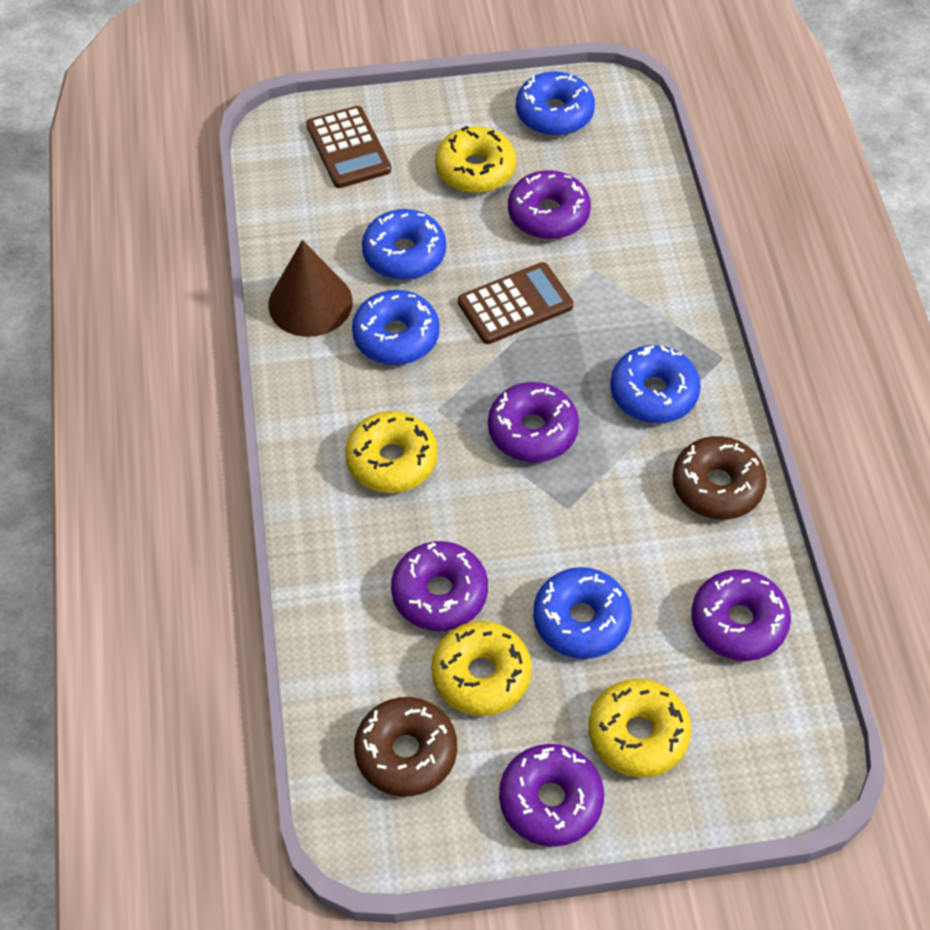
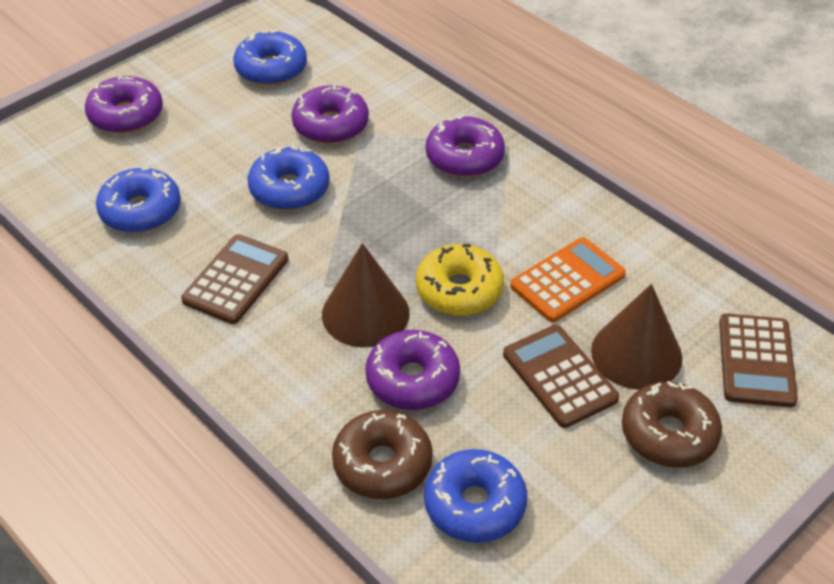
blue donut: [352,290,440,365] [362,209,446,280] [516,71,595,136] [533,567,632,659] [610,345,701,423] = 5 -> [96,167,181,233] [233,30,307,86] [248,145,330,210] [424,449,527,543] = 4
brown calculator: [306,106,391,188] [458,262,574,344] = 2 -> [181,234,288,324] [503,325,619,428] [719,313,798,407] = 3
brown cone: [268,240,353,337] = 1 -> [322,243,410,347] [591,284,682,390] = 2
orange calculator: none = 0 -> [510,238,626,322] = 1
purple donut: [391,541,488,631] [488,382,579,462] [499,744,604,847] [508,170,591,239] [691,569,791,661] = 5 -> [85,75,163,134] [291,85,369,144] [365,330,460,410] [426,114,505,177] = 4
yellow donut: [345,411,438,493] [431,621,532,716] [435,126,516,193] [588,679,691,777] = 4 -> [416,243,504,316] = 1

